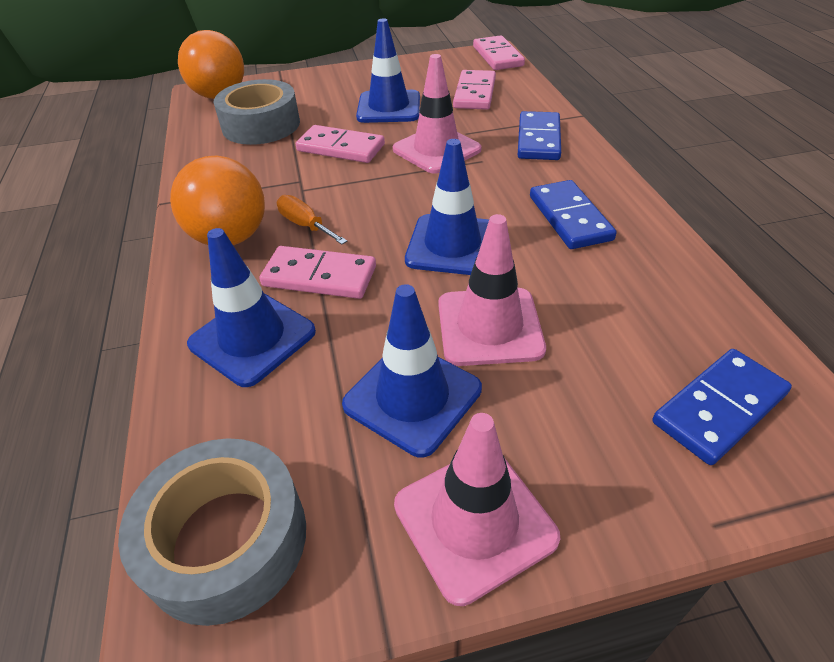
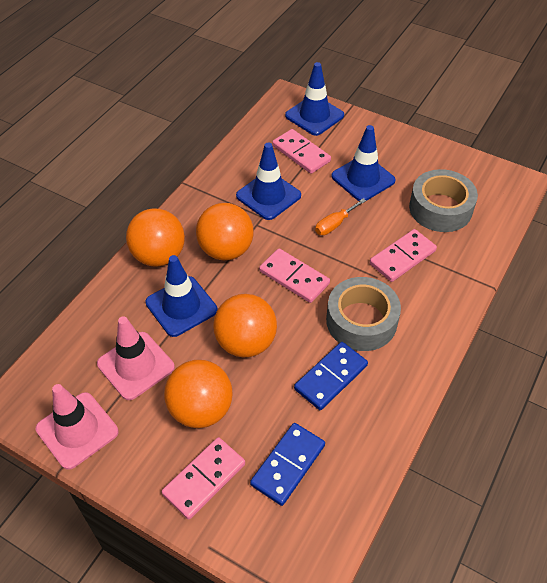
blue domino: [518,111,561,160] [530,180,617,249] [652,349,792,465] = 3 -> [250,423,325,506] [294,342,368,410] = 2
orange ball: [170,155,265,245] [178,30,244,99] = 2 -> [126,208,185,267] [164,360,232,428] [196,203,254,260] [213,294,277,358] = 4
pink traffic cone: [393,54,482,174] [394,413,560,606] [438,214,546,366] = 3 -> [36,384,118,470] [97,316,175,400] = 2

